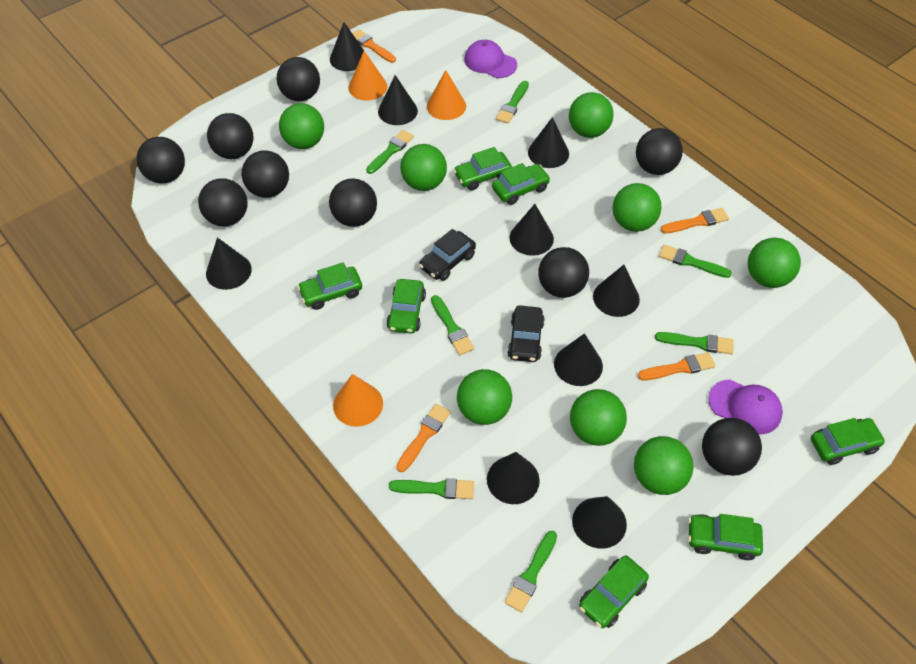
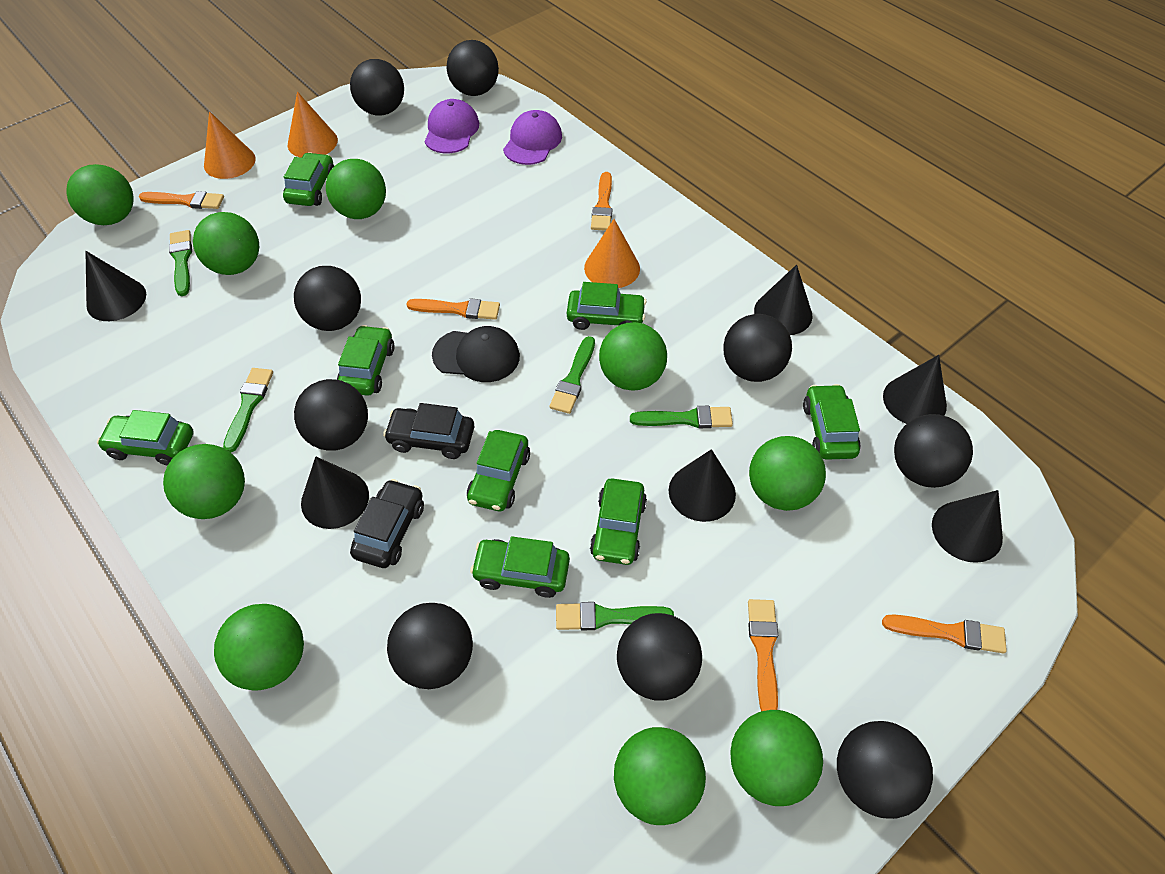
black cap: none = 0 -> [432,326,520,382] = 1
black cone: [206,237,252,290] [330,22,364,71] [378,75,418,125] [487,452,540,504] [509,204,554,256] [528,117,569,168] [554,333,603,386] [572,496,627,549] [593,265,640,317] = 9 -> [85,251,146,321] [301,457,369,529] [669,449,736,522] [754,264,812,335] [883,355,947,424] [932,490,1003,563] = 6
green ball: [279,103,324,149] [400,144,447,191] [457,369,512,425] [569,92,613,138] [570,389,627,446] [612,183,662,232] [634,436,694,495] [748,238,801,288] = 8 -> [66,164,134,225] [163,444,245,519] [193,212,259,275] [214,604,304,691] [326,159,386,219] [599,322,667,391] [614,727,706,825] [730,710,823,806] [749,436,826,511] = 9
green brush: [366,130,414,174] [389,478,474,499] [431,295,474,355] [496,81,529,124] [505,531,557,612] [655,332,734,354] [659,244,732,278] = 7 -> [169,230,192,296] [223,368,273,452] [549,336,595,414] [556,602,674,630] [630,406,733,428] = 5
green car: [297,262,362,310] [386,279,426,334] [453,147,512,191] [492,163,550,205] [579,556,649,628] [688,514,763,560] [811,418,886,465] = 7 -> [97,410,194,466] [283,152,334,206] [337,325,395,396] [467,430,530,511] [470,537,570,598] [567,282,646,330] [590,478,647,565] [803,384,861,460] = 8
orange brush: [352,29,396,63] [396,404,451,472] [638,352,715,380] [661,208,729,233] = 4 -> [139,191,224,209] [407,298,500,320] [591,172,612,231] [748,599,778,711] [882,614,1007,653] = 5

